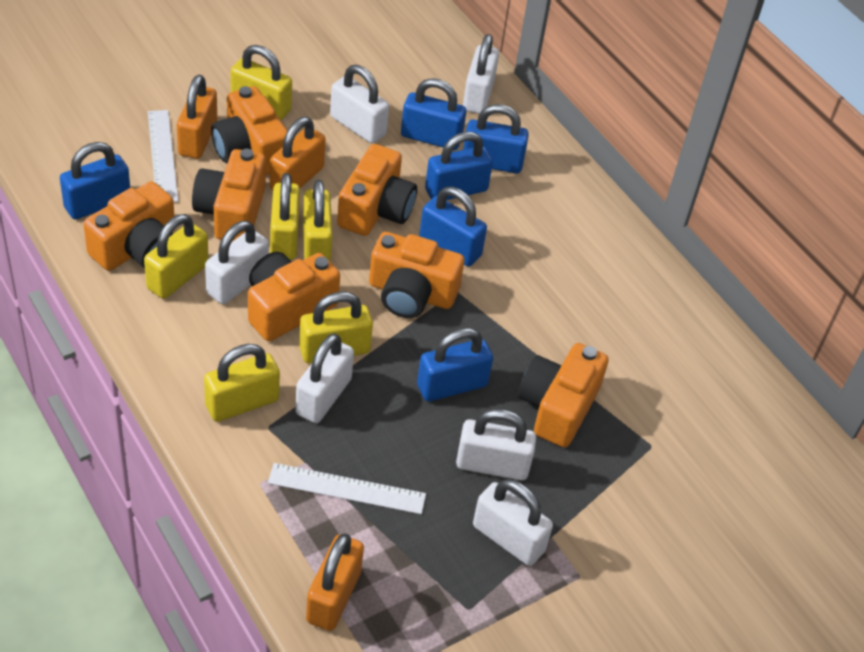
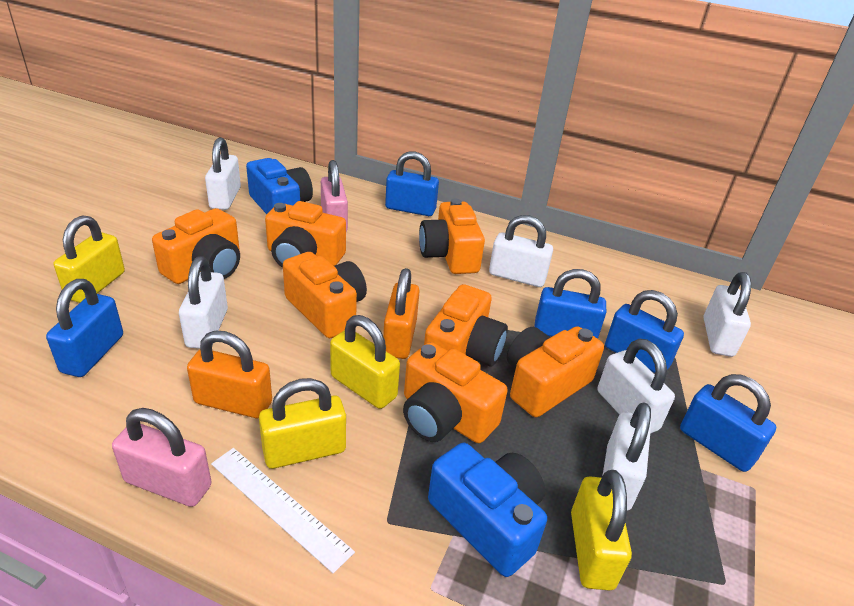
blue camera: none = 0 -> [246,158,313,214] [428,443,547,577] = 2
blue padlock: [60,142,130,220] [401,78,466,150] [417,328,493,401] [419,187,487,266] [425,132,493,200] [463,104,529,173] = 6 -> [46,279,123,377] [385,151,439,216] [534,269,606,339] [605,290,684,373] [680,374,776,472] = 5
orange padlock: [177,75,217,159] [270,117,326,191] [306,533,364,631] = 3 -> [187,331,272,419] [383,268,420,359] = 2
pink padlock: none = 0 -> [112,408,212,507] [321,160,348,232] = 2
white ruler: [148,110,178,202] [268,463,426,514] = 2 -> [211,448,355,573] = 1
yellow padlock: [144,214,209,299] [204,344,280,422] [230,45,292,120] [270,173,300,260] [299,292,373,364] [303,180,333,262] = 6 -> [54,215,125,303] [259,378,346,469] [330,315,400,409] [571,470,632,591] = 4

